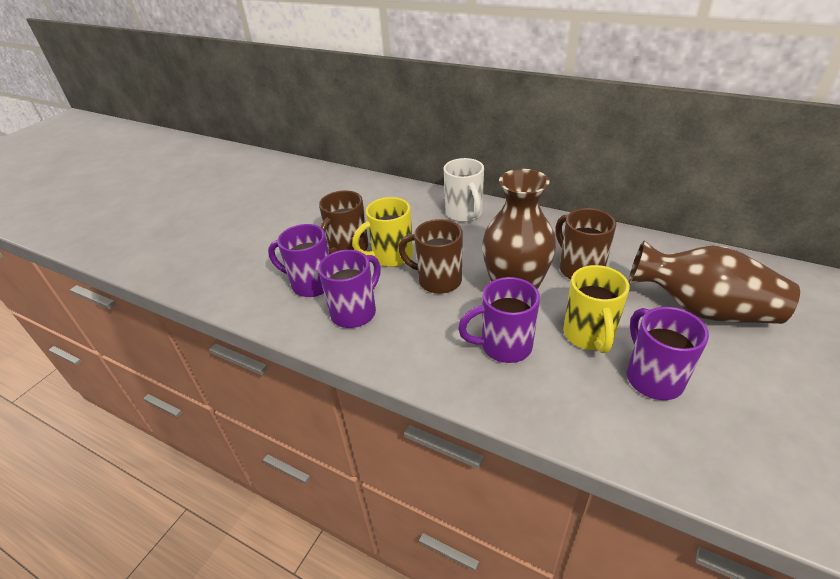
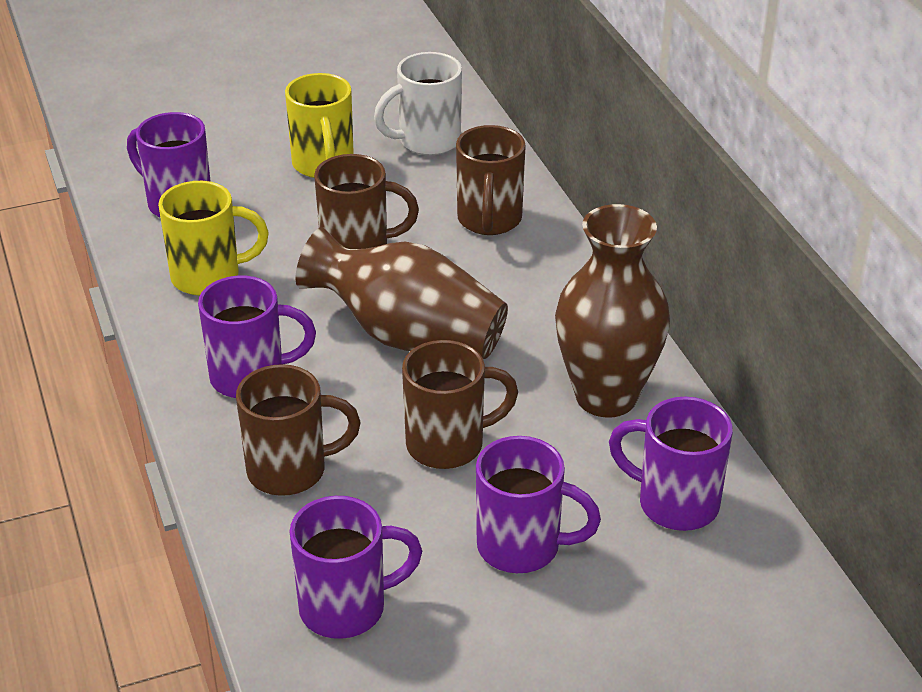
brown mug: [319,190,368,254] [398,219,463,294] [555,208,616,280] = 3 -> [236,364,361,496] [314,154,419,249] [402,340,518,469] [456,125,526,235] = 4
purple mug: [268,224,329,297] [318,250,381,328] [458,277,540,363] [627,307,709,400] = 4 -> [127,112,211,217] [198,276,316,398] [289,496,422,639] [476,436,601,573] [609,397,733,531] = 5

